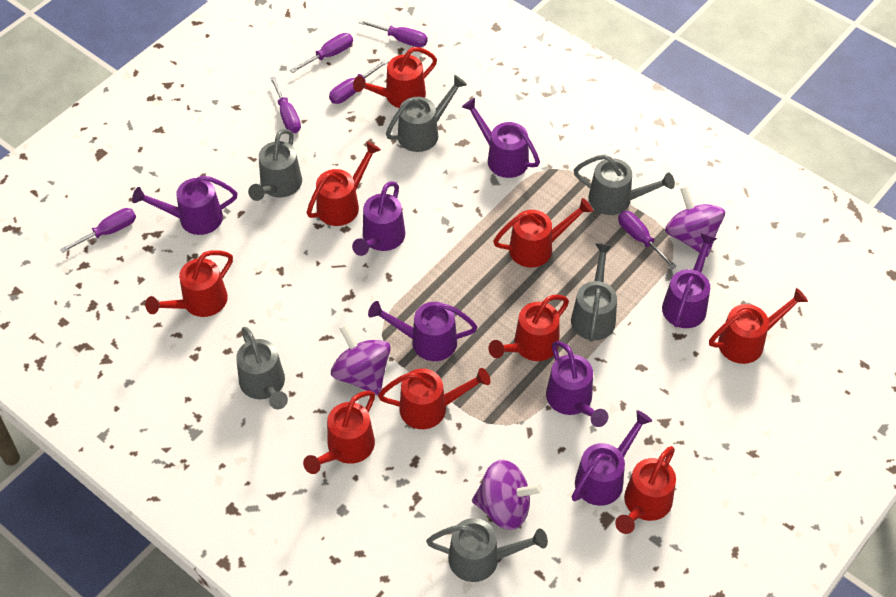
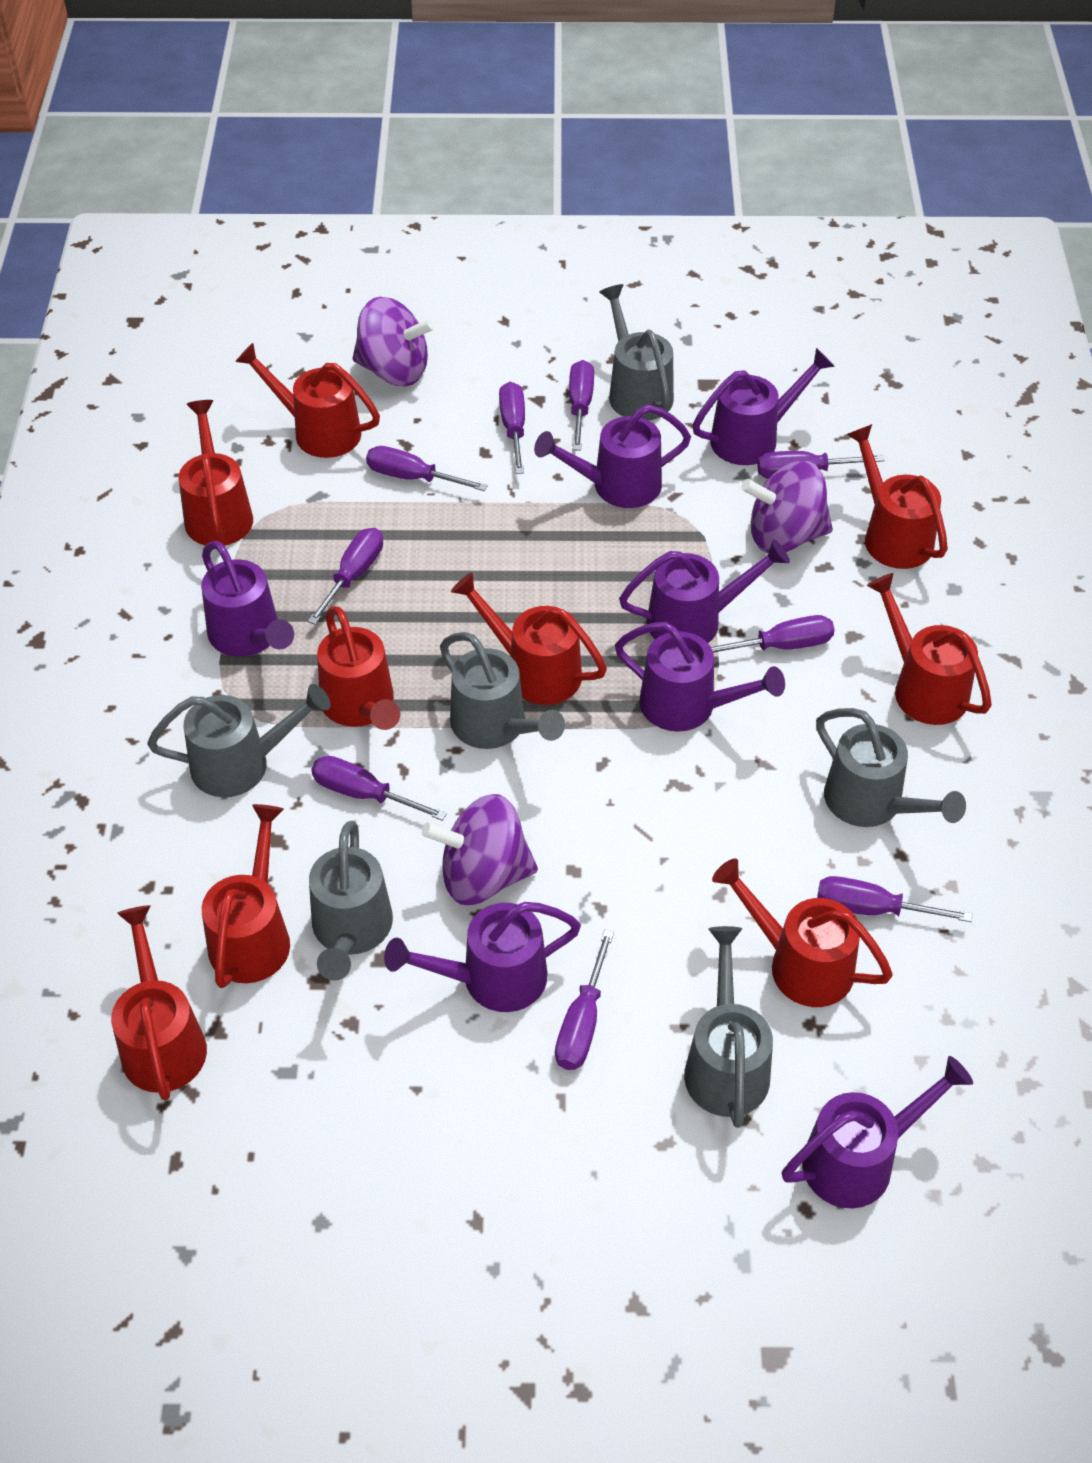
purple screwdriver: [60,208,136,253] [270,76,301,133] [290,33,353,73] [329,59,388,104] [358,19,428,47] [618,211,677,269] = 6 -> [308,528,383,625] [311,756,447,821] [366,446,488,491] [499,382,525,474] [555,930,614,1070] [569,360,594,451] [710,615,835,653] [757,451,885,479] [817,876,972,922] = 9

